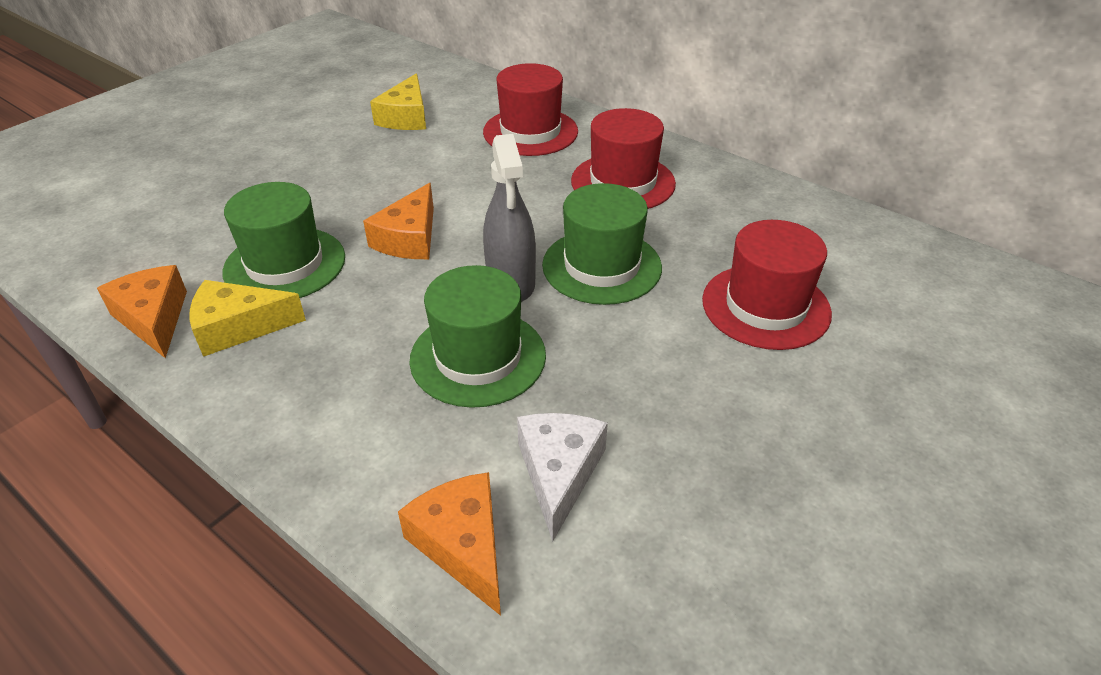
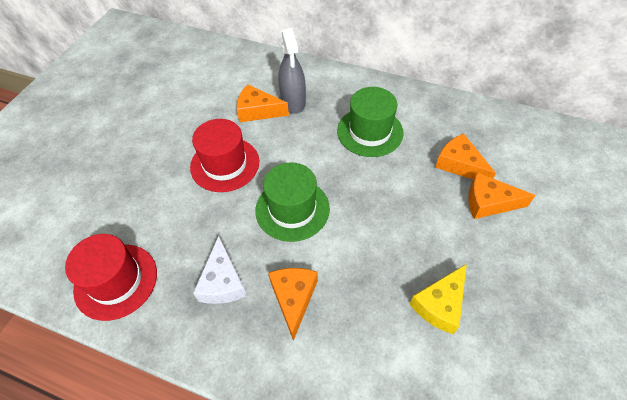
green hat: [222,182,345,298] [409,265,546,408] [542,183,662,305] = 3 -> [255,162,330,242] [337,87,404,157] = 2
orange cheese: [97,265,187,358] [363,183,434,259] [398,472,501,616] = 3 -> [237,84,289,122] [268,268,318,341] [435,133,496,179] [468,172,536,219] = 4
red hat: [483,63,578,156] [571,108,676,209] [702,220,832,350] = 3 -> [65,234,157,321] [190,119,259,192] = 2
yellow cheese: [190,280,306,357] [370,73,426,130] = 2 -> [410,264,467,334] = 1

